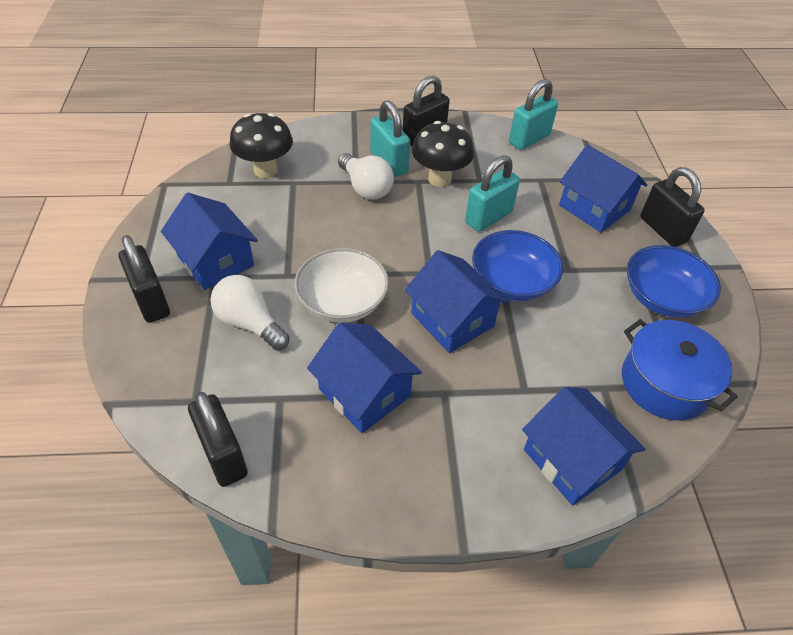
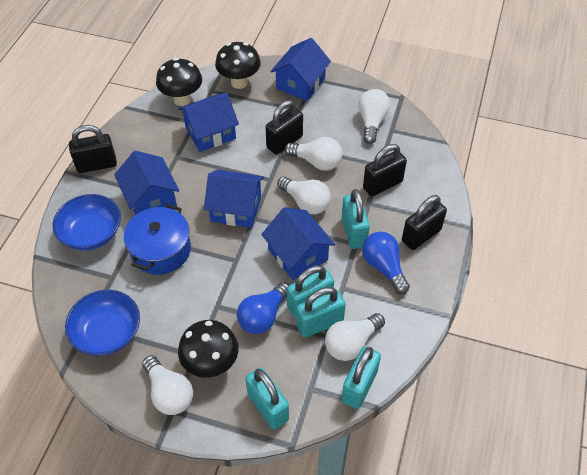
black mushroom: [230,113,293,178] [412,121,474,187] = 2 -> [156,58,202,106] [178,320,238,378] [215,42,261,89] = 3
blue light bulb: none = 0 -> [237,282,289,334] [362,232,410,294] = 2
turquoise padlock: [370,100,410,177] [465,155,520,232] [509,79,558,150] = 3 -> [245,367,289,430] [287,265,334,318] [296,287,346,338] [341,346,381,409] [342,189,370,249] = 5
white bowl: [294,248,389,323] = 1 -> none = 0
white light bulb: [210,275,290,350] [338,153,394,199] = 2 -> [142,355,193,415] [277,176,331,215] [285,137,342,171] [325,313,385,361] [358,89,390,144] = 5

